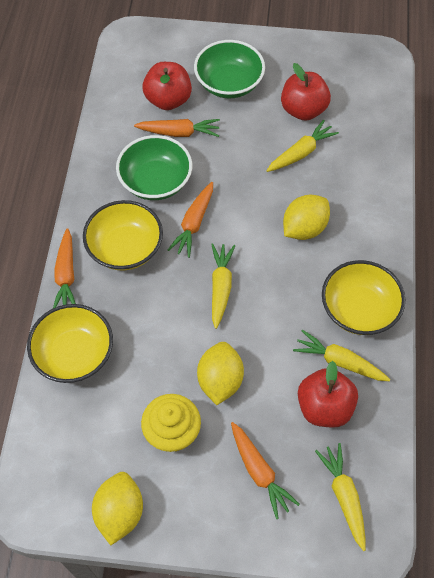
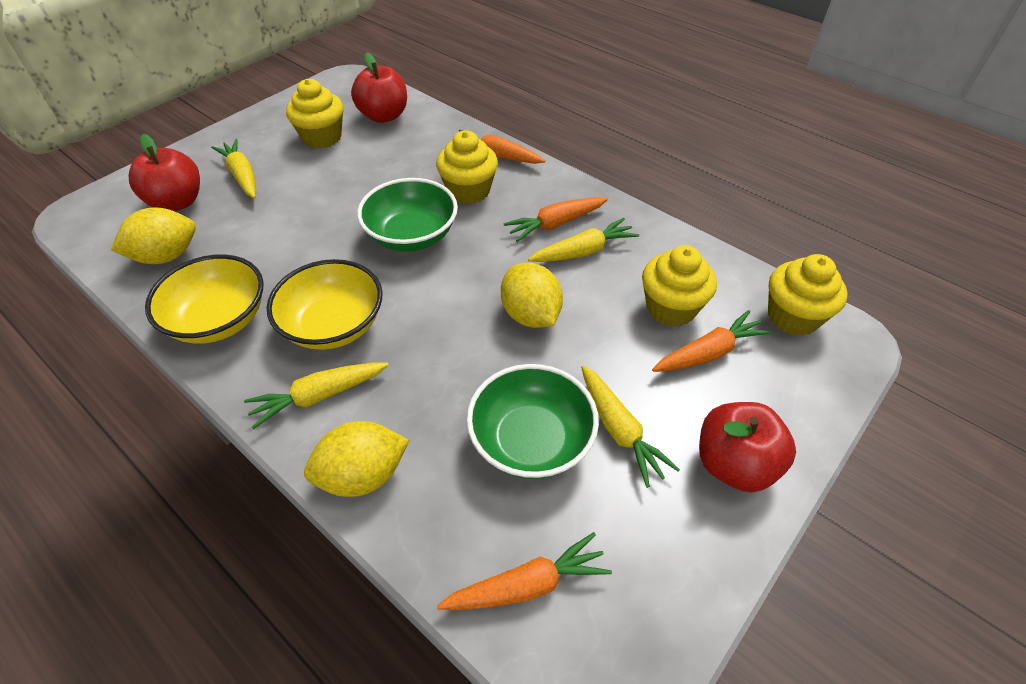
yellow bowl: [27,304,113,383] [83,200,163,271] [322,260,405,335] = 3 -> [145,254,264,344] [267,259,383,350] = 2
yellow cupcake: [141,394,201,452] = 1 -> [286,79,344,148] [436,130,498,204] [642,245,717,326] [768,254,847,336] = 4

